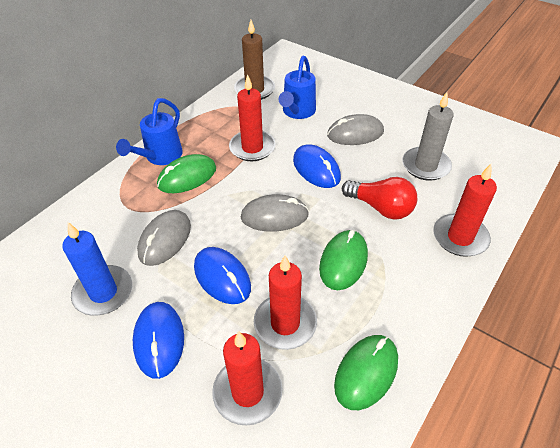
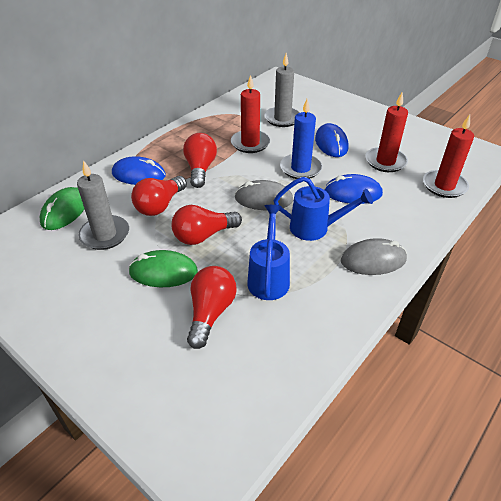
brown candle: [234,20,275,100] = 1 -> none = 0
green mouse: [157,154,216,193] [319,230,368,290] [334,335,398,410] = 3 -> [40,187,84,230] [128,250,198,287] = 2
grey candle: [402,92,454,181] = 1 -> [77,160,129,250] [264,53,300,127] = 2
grey mouse: [137,210,191,266] [241,194,309,232] [327,114,384,145] = 3 -> [235,180,293,210] [341,238,407,275] = 2
red candle: [212,331,283,426] [229,74,276,161] [254,255,317,350] [433,164,497,257] = 4 -> [231,75,270,153] [366,92,408,172] [423,114,474,198] = 3
red light bulb: [342,177,417,220] = 1 -> [131,176,187,216] [171,205,242,245] [183,133,217,188] [187,266,237,349] = 4

